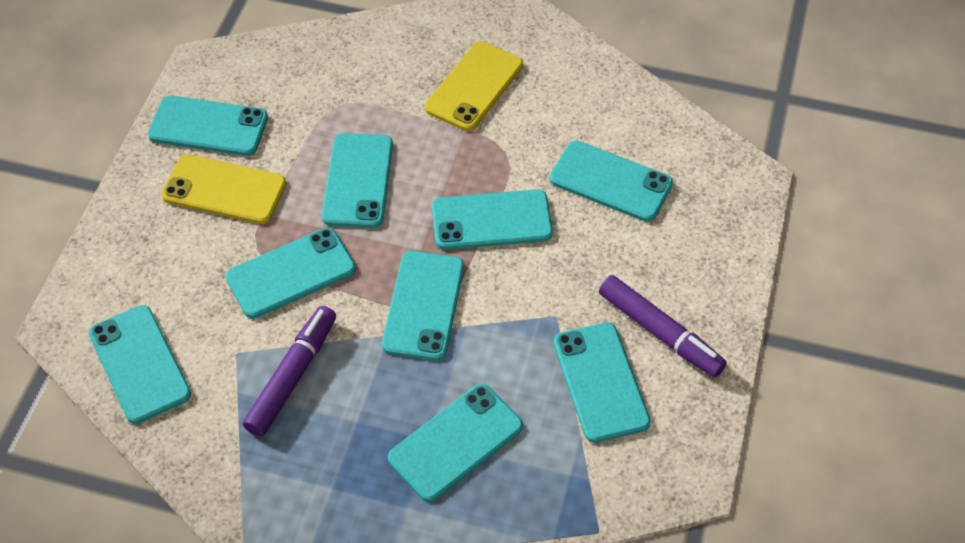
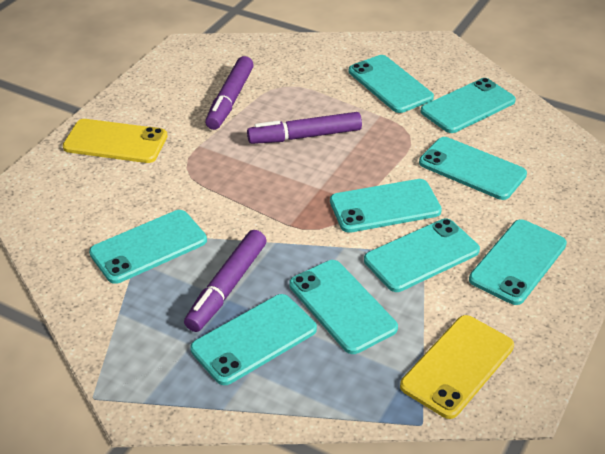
purple marker: [243,306,336,437] [599,275,727,377] = 2 -> [184,230,267,332] [205,56,254,130] [247,112,362,144] = 3

